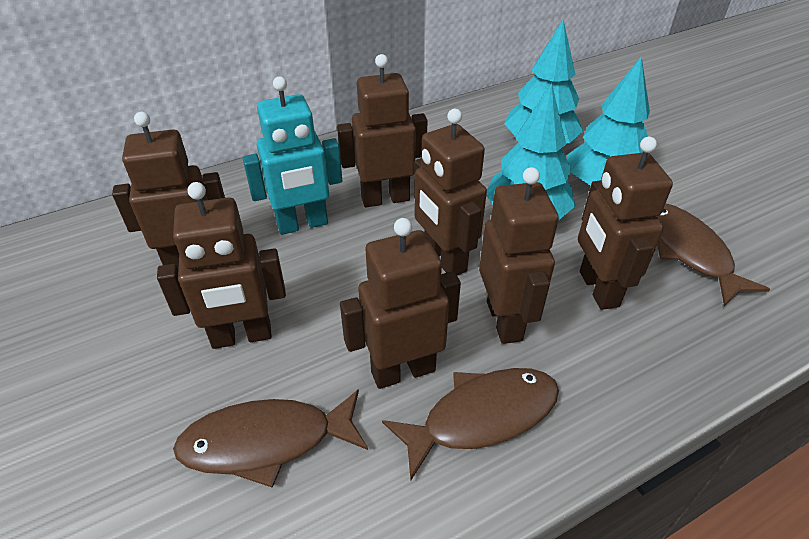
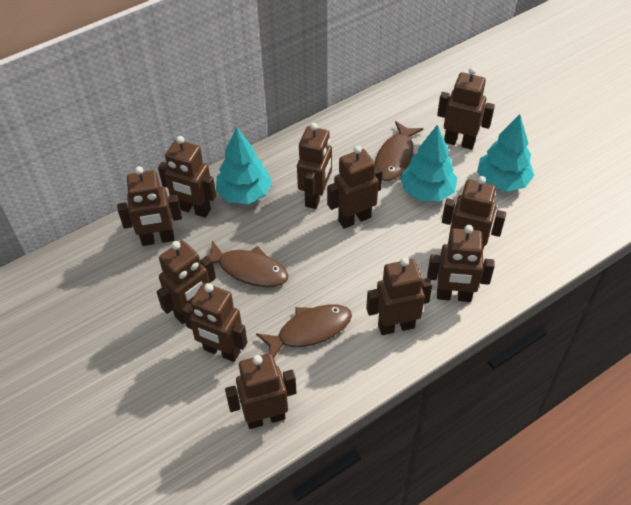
brown robot: [112,112,225,270] [157,182,286,349] [337,54,428,207] [340,218,461,389] [414,109,487,275] [479,167,559,344] [578,137,673,310] = 7 -> [117,166,182,246] [157,241,216,324] [158,136,216,218] [182,283,247,362] [225,353,297,429] [297,123,332,209] [327,146,383,229] [366,257,432,335] [427,225,495,302] [437,67,495,150] [442,176,506,249] = 11
turquoise robot: [243,77,342,235] = 1 -> none = 0

